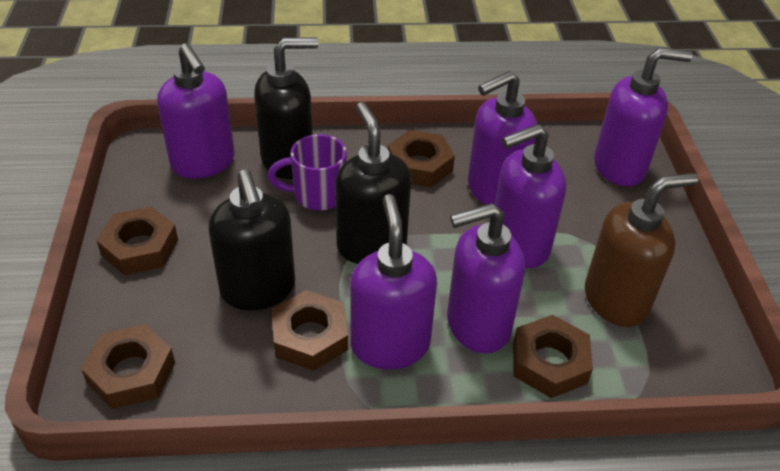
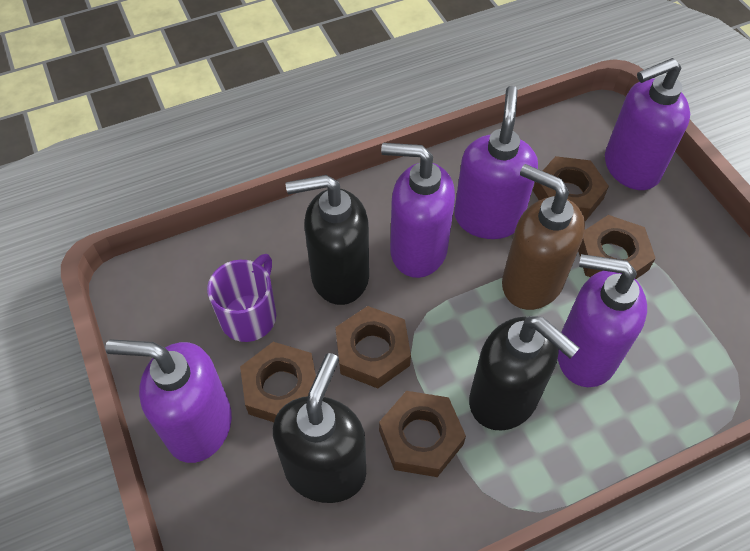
purple soap dispenser: [157,43,235,179] [350,194,437,369] [447,203,525,353] [468,71,537,205] [495,124,566,268] [594,48,693,186] = 6 -> [105,339,232,463] [381,143,455,278] [454,86,538,239] [558,254,647,387] [605,58,690,190] = 5

